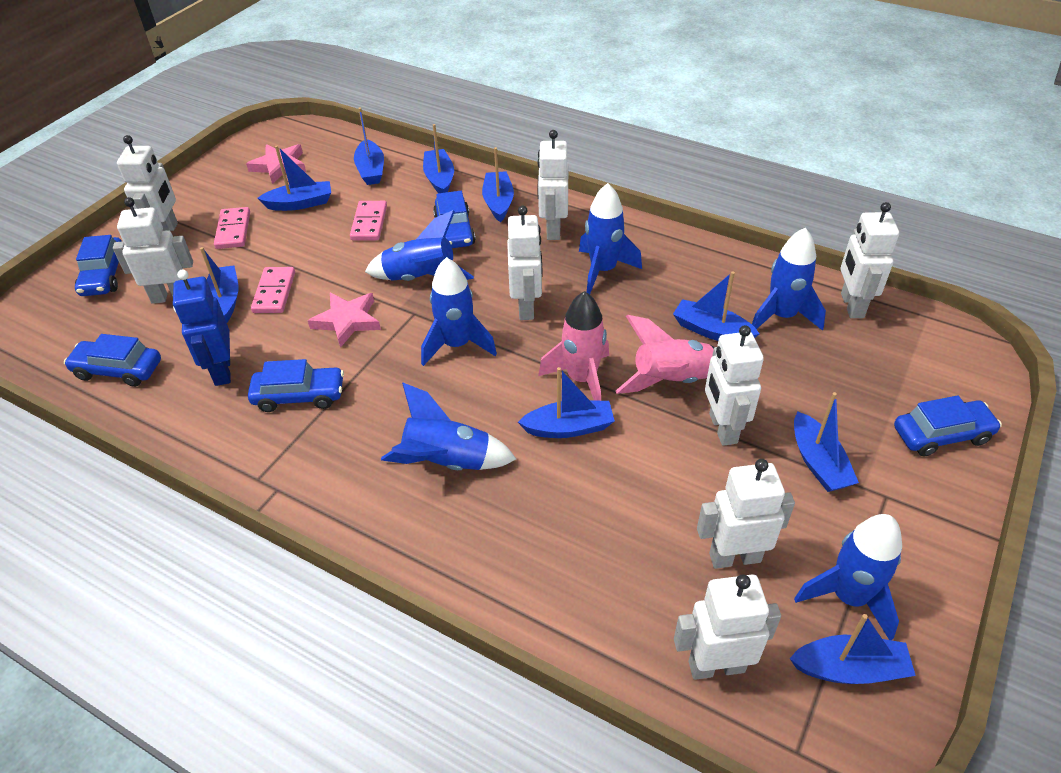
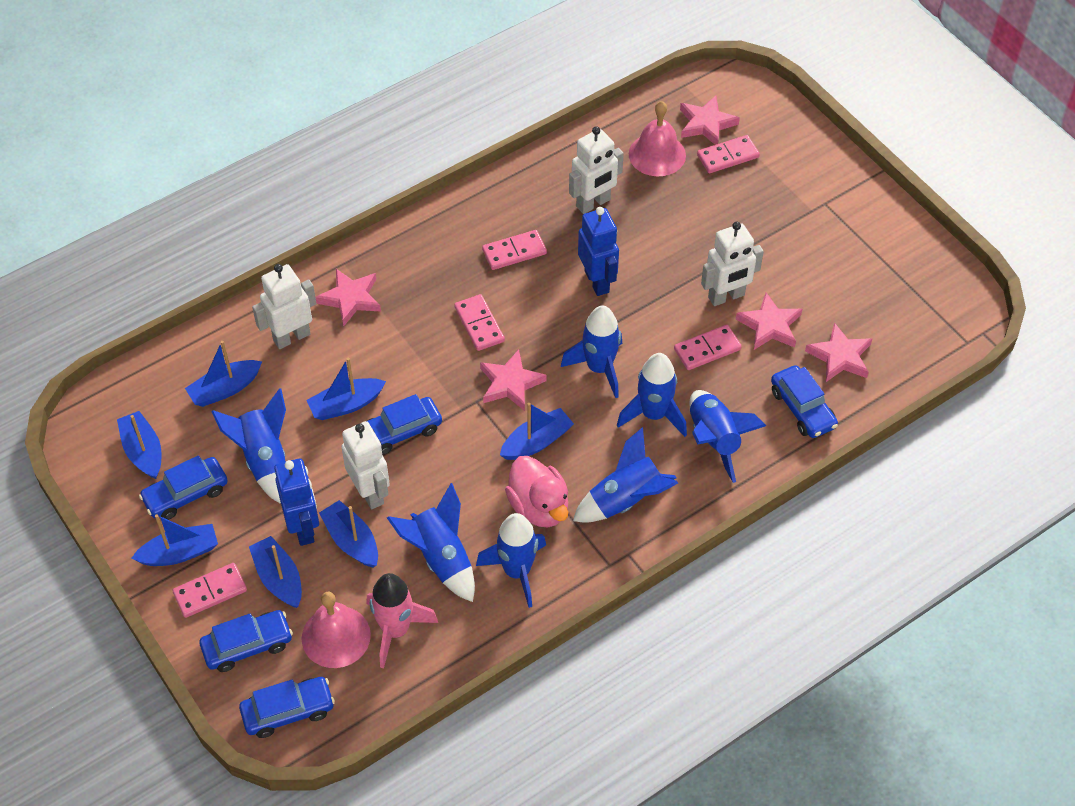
blue boat: [200,247,238,323] [257,145,331,211] [354,107,384,185] [423,124,454,193] [482,147,514,222] [518,367,615,438] [673,271,760,341] [789,614,916,684] [794,392,859,492] = 9 -> [117,411,161,479] [131,514,218,566] [185,341,262,407] [249,536,302,608] [307,358,386,420] [319,500,378,567] [500,403,574,460] = 7
blue robot: [173,270,231,386] = 1 -> [274,459,319,546] [578,207,619,296] = 2
blue rocket: [365,210,474,281] [381,383,516,470] [421,257,497,366] [579,183,642,294] [752,228,826,331] [794,514,902,640] = 6 -> [211,388,286,504] [387,483,475,602] [476,513,546,608] [561,306,622,398] [573,427,678,523] [617,353,687,437] [690,390,766,483] = 7
pink bell: none = 0 -> [302,592,371,668] [629,101,686,176] = 2
pink domino: [214,207,250,249] [251,267,295,313] [350,201,387,240] = 3 -> [172,563,247,618] [454,294,505,351] [482,230,547,270] [674,325,742,370] [697,135,760,173] = 5
pink duck: none = 0 -> [505,456,568,527] = 1
pink rocket: [538,291,609,401] [615,315,714,394] = 2 -> [367,573,438,668] = 1
pink star: [246,144,306,184] [308,293,381,348] = 2 -> [316,269,381,326] [480,349,546,411] [680,96,740,145] [736,293,802,350] [805,322,872,382] = 5
white robot: [113,197,193,304] [117,135,178,231] [507,206,543,320] [537,130,568,240] [674,574,781,680] [697,459,795,569] [705,325,764,446] [840,202,899,318] = 8 -> [252,264,317,349] [341,421,390,509] [569,126,624,214] [701,222,764,306] = 4

